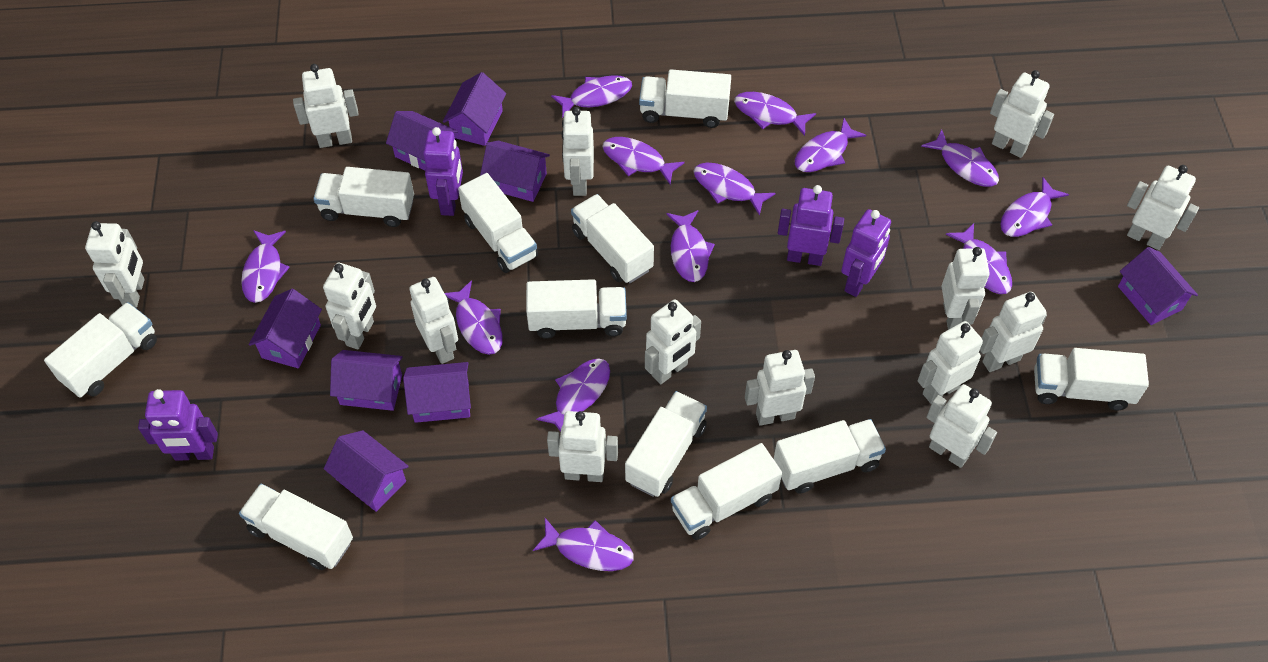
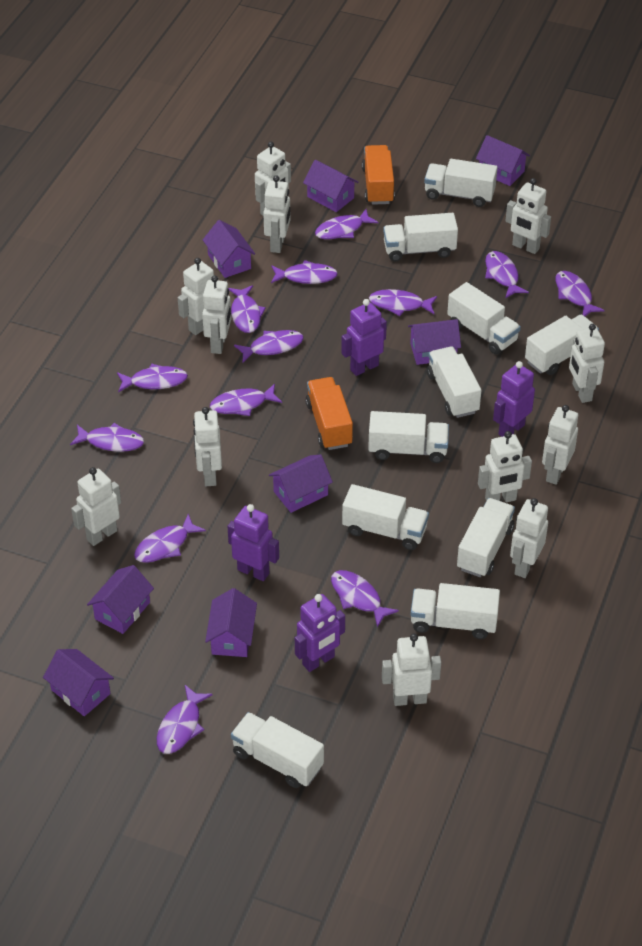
orange truck: none = 0 -> [305,377,353,450] [362,145,395,205] = 2
white robot: [85,221,145,308] [293,64,359,148] [323,263,376,349] [409,277,458,364] [547,411,618,482] [562,107,594,196] [645,299,701,384] [745,350,815,426] [918,321,983,404] [926,384,997,468] [941,247,990,330] [980,292,1047,372] [990,70,1054,158] [1127,165,1199,250] = 14 -> [71,467,121,546] [178,258,219,335] [193,407,222,486] [202,275,231,354] [255,142,291,216] [263,175,291,253] [382,634,441,706] [478,431,532,502] [505,178,551,254] [510,498,548,578] [542,405,578,485] [569,324,605,403] = 12
white truck: [44,302,157,398] [239,484,353,570] [313,167,414,227] [458,173,538,273] [526,279,627,339] [571,194,654,283] [625,391,707,497] [639,69,731,128] [671,443,782,540] [774,419,886,494] [1034,348,1149,410] = 11 -> [231,712,324,788] [342,484,429,550] [368,411,449,463] [383,213,458,262] [411,583,500,639] [424,159,498,207] [427,347,481,418] [447,282,521,354] [457,498,515,577] [525,315,599,375] = 10

